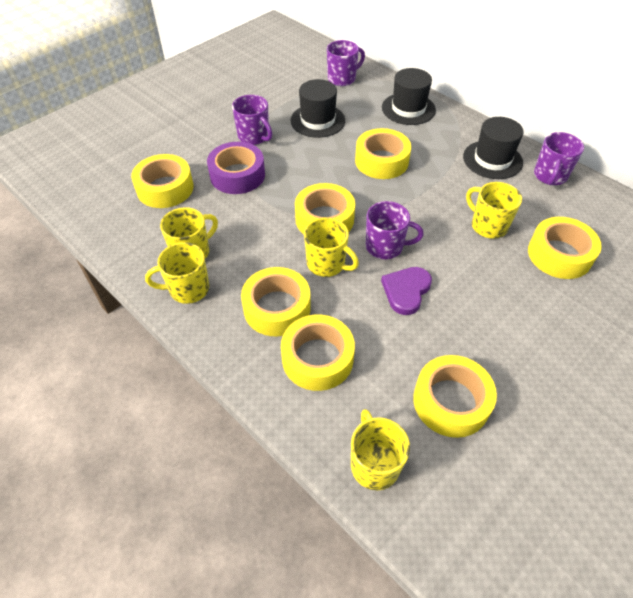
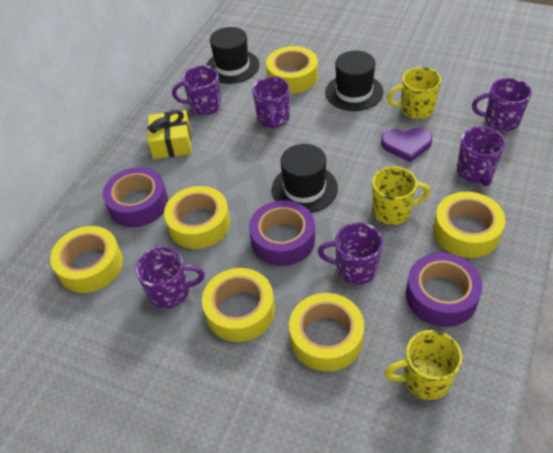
purple mug: [232,95,272,145] [327,40,365,86] [366,201,424,259] [534,132,584,185] = 4 -> [135,247,204,309] [172,65,222,115] [252,76,290,129] [318,222,383,285] [457,127,505,186] [472,78,532,131] = 6
purple tape: [207,142,265,194] = 1 -> [103,167,168,227] [249,200,315,266] [406,253,483,327] = 3
yellow gift: none = 0 -> [147,109,191,159] = 1
yellow mug: [145,242,209,304] [160,207,218,259] [304,217,359,277] [351,409,410,490] [466,182,522,239] = 5 -> [372,166,430,225] [384,330,462,400] [387,67,441,119] = 3
yellow tape: [131,154,194,208] [241,267,311,336] [281,314,355,391] [295,183,355,234] [355,128,411,179] [413,355,497,438] [528,217,602,279] = 7 -> [50,226,123,293] [164,186,230,249] [202,268,275,342] [266,46,318,93] [289,293,364,372] [433,192,505,258] = 6

